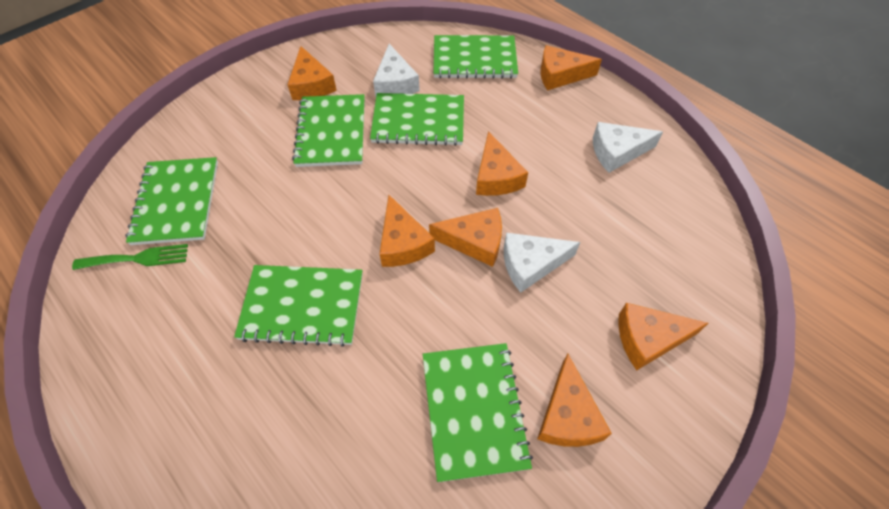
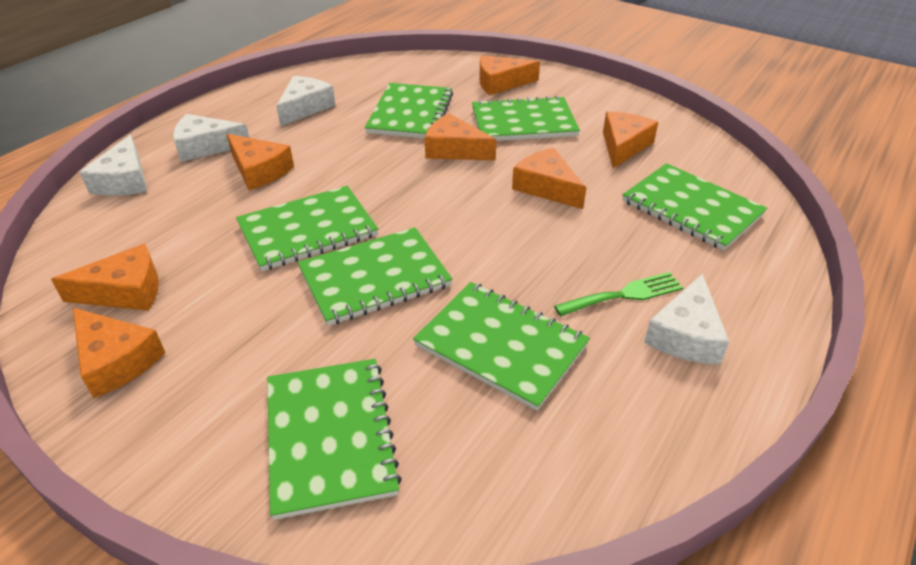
green notebook: [125,157,218,245] [234,265,363,347] [292,94,365,167] [370,93,464,146] [423,343,533,482] [434,35,518,79] = 6 -> [236,186,379,271] [267,359,402,520] [298,227,453,326] [365,83,453,138] [413,282,590,411] [472,95,580,141] [622,163,767,251] = 7
white cheese: [373,44,420,97] [504,233,580,293] [593,122,663,173] = 3 -> [80,134,147,196] [173,114,249,162] [276,76,336,126] [644,274,729,365] = 4

